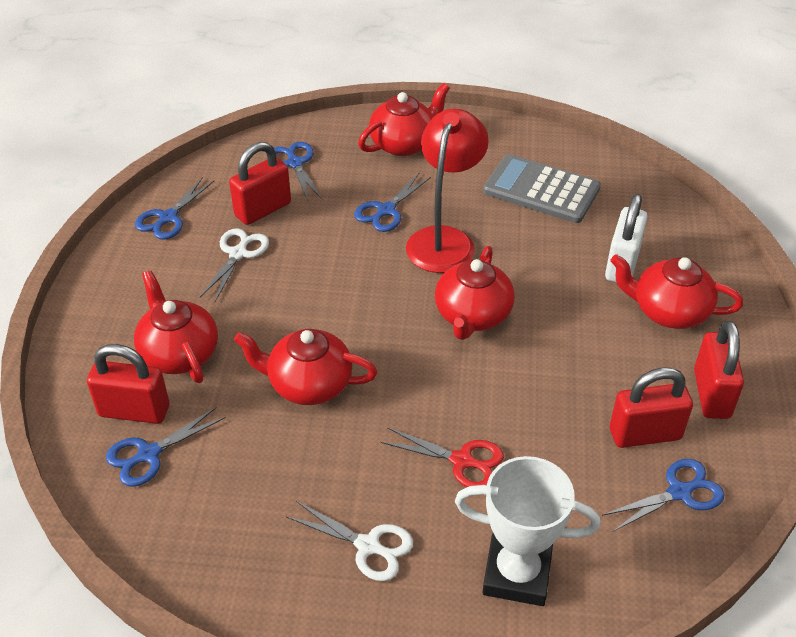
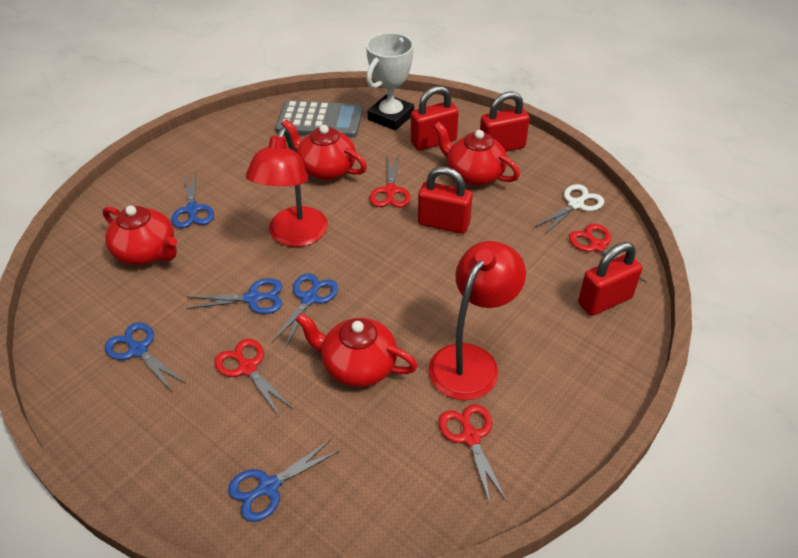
red lamp: [406,108,489,273] = 1 -> [246,128,328,247] [428,241,526,400] = 2
red scissors: [380,427,504,487] = 1 -> [214,339,293,416] [370,155,411,208] [439,404,507,507] [569,224,646,282] = 4
red teapot: [134,270,218,383] [234,329,377,405] [358,83,450,156] [435,246,515,340] [610,254,743,329] = 5 -> [102,206,177,265] [281,119,367,180] [296,313,418,387] [433,122,520,186] = 4
white padlock: [605,194,648,282] = 1 -> none = 0
white scissors: [200,228,269,301] [287,501,413,581] = 2 -> [535,184,604,235] = 1

